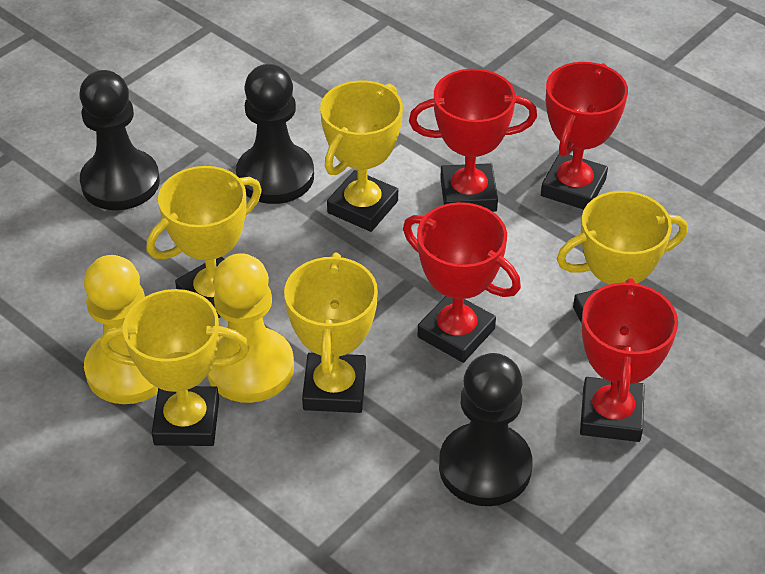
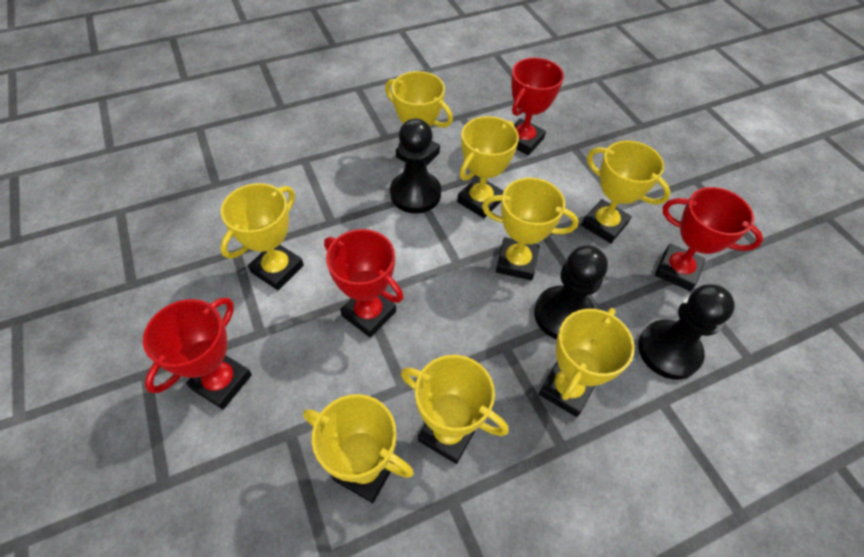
yellow pawn: [84,255,158,404] [207,253,294,403] = 2 -> none = 0
yellow trophy: [100,289,250,446] [146,166,262,318] [284,253,378,413] [320,81,403,232] [557,191,687,324] = 5 -> [220,183,304,290] [303,394,414,503] [385,71,453,166] [401,355,508,464] [457,116,519,218] [482,178,579,280] [539,308,635,417] [581,141,671,243] = 8

